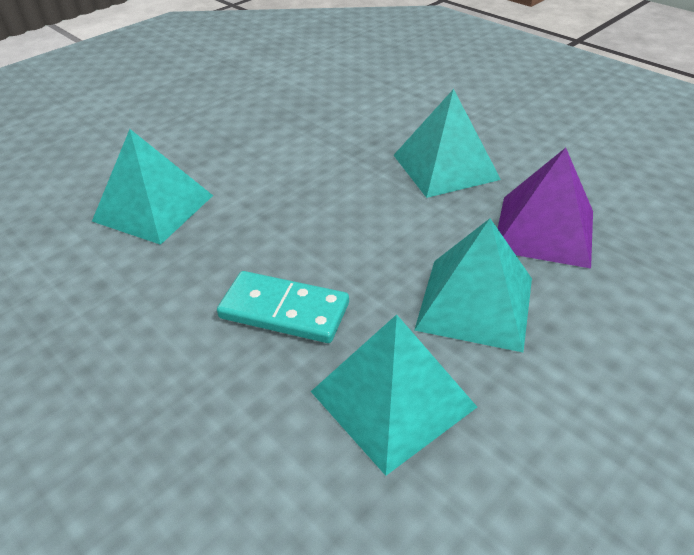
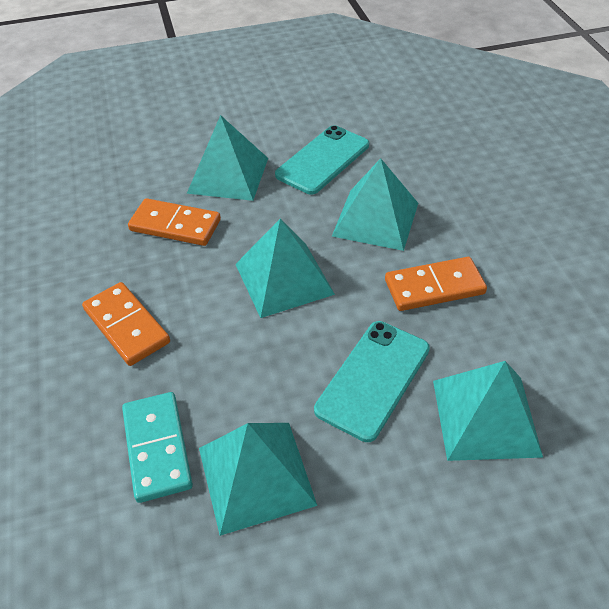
orange domino: none = 0 -> [82,282,170,366] [128,198,221,246] [385,257,487,311] = 3
purple pyramid: [498,148,593,268] = 1 -> none = 0
turquoise phone: none = 0 -> [275,125,369,195] [314,321,430,442] = 2
turquoise pyramid: [92,129,213,245] [311,314,477,476] [394,89,501,198] [414,218,532,352] = 4 -> [187,115,268,201] [199,423,317,536] [235,219,335,318] [332,158,418,251] [433,361,543,461] = 5

